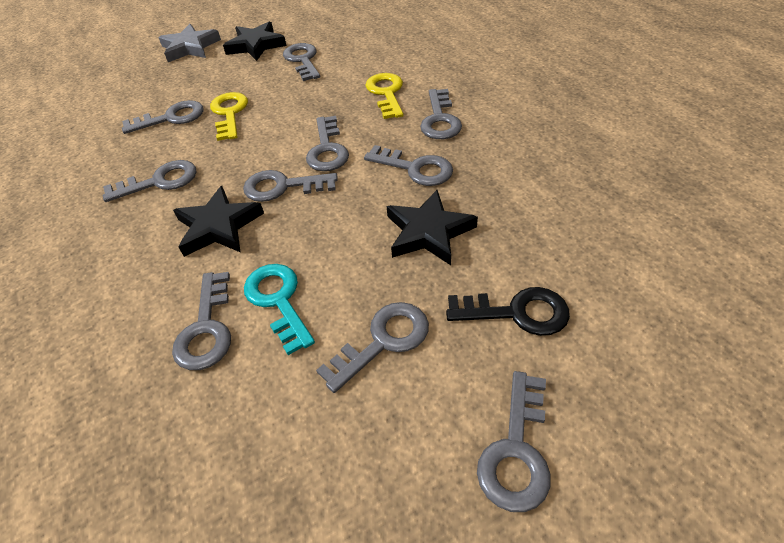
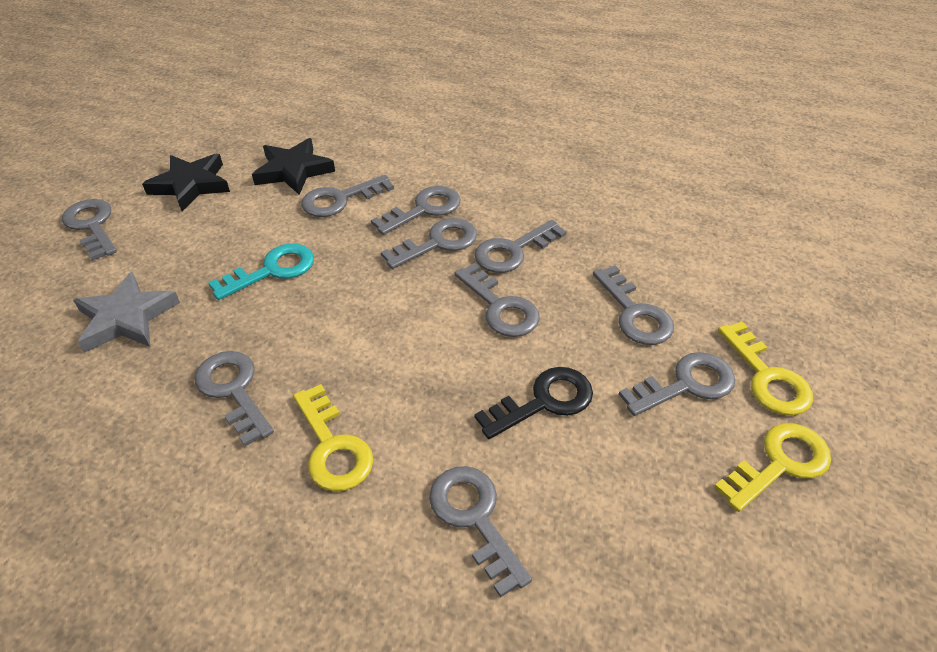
black star: [173,186,264,257] [223,22,287,61] [387,190,478,265] = 3 -> [142,154,230,211] [252,138,335,195] = 2
yellow key: [210,92,248,141] [365,73,403,119] = 2 -> [293,384,373,491] [714,423,831,512] [718,321,813,416] = 3

